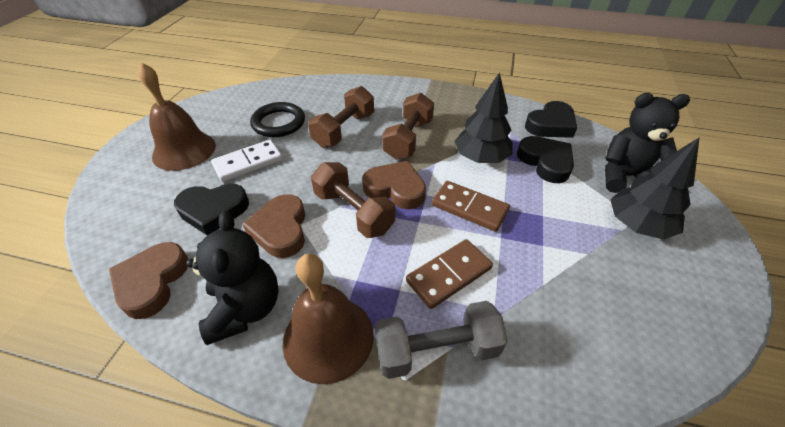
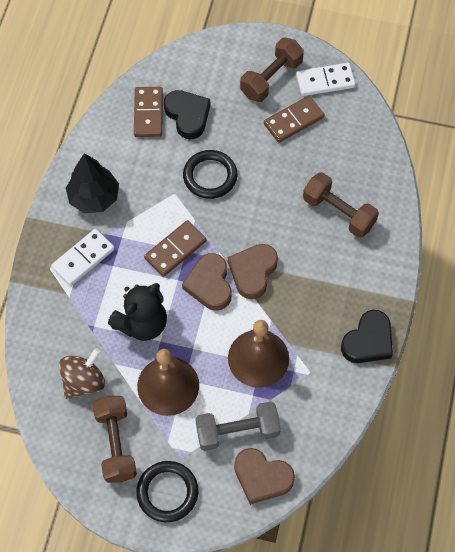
black heart: [174,184,249,236] [517,136,574,183] [525,101,577,138] = 3 -> [164,90,210,139] [341,310,393,363] = 2
black ring: [250,102,305,137] = 1 -> [136,461,198,522] [183,150,238,199] = 2
black teddy bear: [186,211,279,345] [605,93,690,193] = 2 -> [108,283,167,341] = 1
black tree: [454,72,513,163] [610,137,700,239] = 2 -> [66,153,119,213] = 1
brown domino: [406,239,493,309] [432,181,510,232] = 2 -> [134,87,163,137] [144,220,207,277] [264,96,325,143] = 3
brown spinning top: none = 0 -> [59,348,105,399] = 1
white domino: [211,140,283,182] = 1 -> [51,229,115,286] [296,63,356,96] = 2

